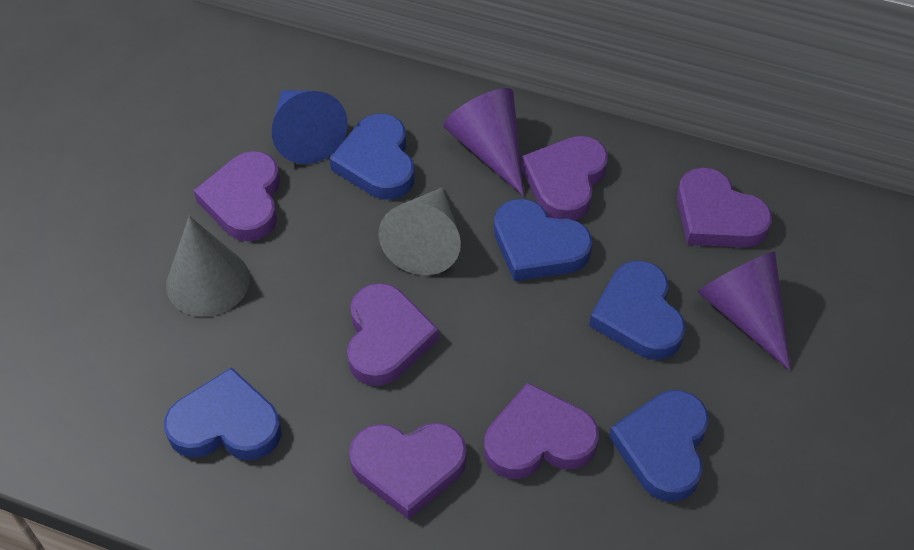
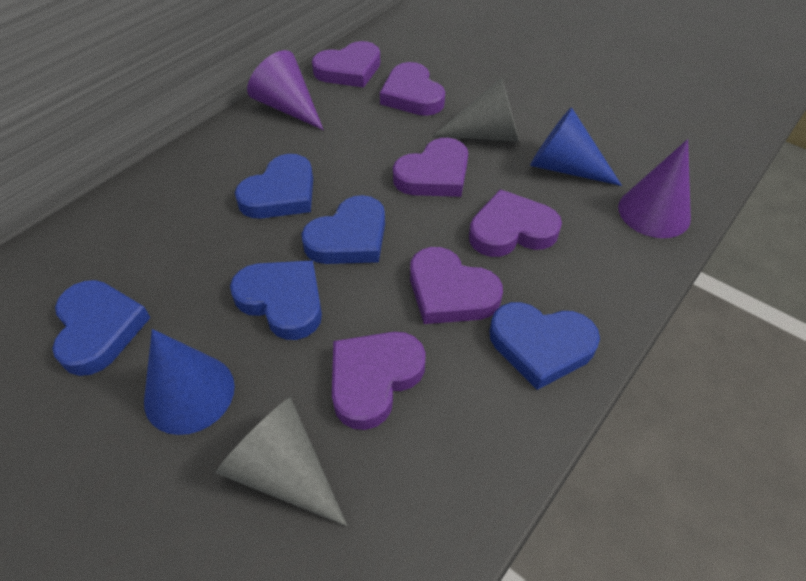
blue cone: [272,90,348,164] = 1 -> [144,329,235,435] [530,107,622,186] = 2

